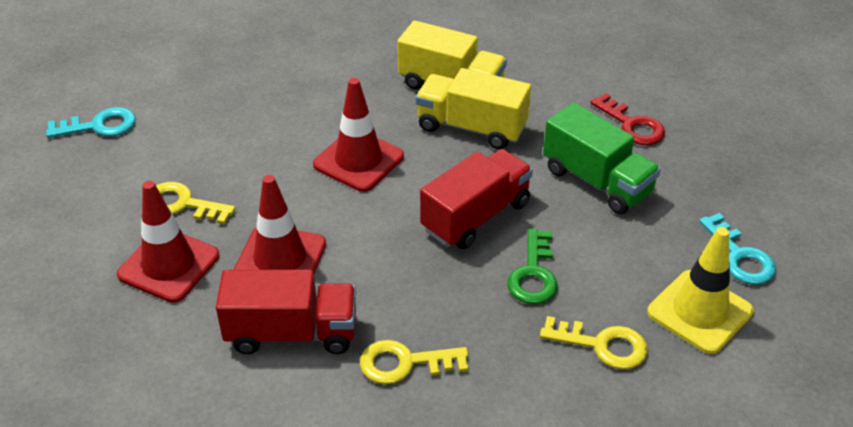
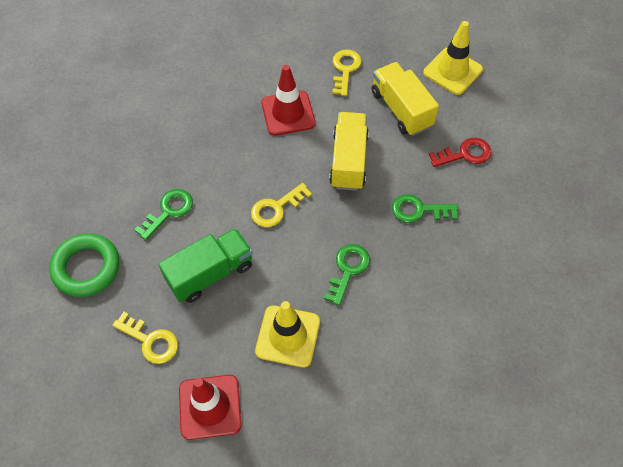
green key: [507,229,558,304] = 1 -> [134,189,193,240] [324,244,370,306] [392,194,458,223] = 3
green ring: none = 0 -> [49,233,119,297] = 1
red traffic cone: [117,181,219,303] [234,175,326,273] [313,78,404,192] = 3 -> [179,375,242,440] [261,65,316,136] = 2
red truck: [216,270,356,354] [420,149,533,249] = 2 -> none = 0
turquoise key: [46,107,136,138] [699,213,776,285] = 2 -> none = 0
yellow traffic cone: [647,227,754,354] = 1 -> [255,301,320,368] [423,21,483,95] = 2

